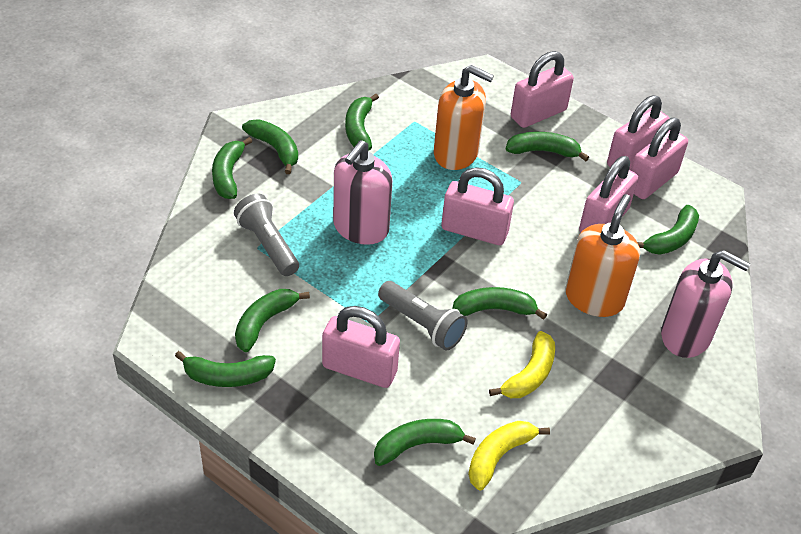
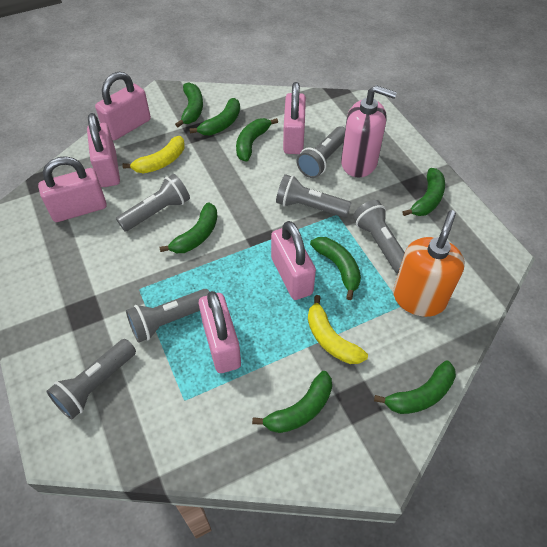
green banana: [175,351,276,387] [212,137,253,199] [235,289,310,352] [242,119,298,174] [345,94,379,151] [374,419,476,466] [453,287,547,320] [506,132,589,161] [637,205,699,255] = 9 -> [160,202,218,253] [175,82,203,127] [189,98,240,135] [236,118,278,162] [252,371,332,433] [310,237,361,300] [374,360,456,414] [403,168,445,216] = 8
grey flashlight: [234,193,299,276] [378,281,468,351] = 2 -> [46,339,136,419] [116,174,190,231] [126,289,209,343] [276,174,351,218] [296,126,345,178] [353,200,405,274] = 6
orange soap dispenser: [434,65,494,170] [565,194,640,317] = 2 -> [393,210,465,317] = 1
pink soap dispenser: [333,140,392,245] [661,250,750,358] = 2 -> [341,85,397,178] = 1

